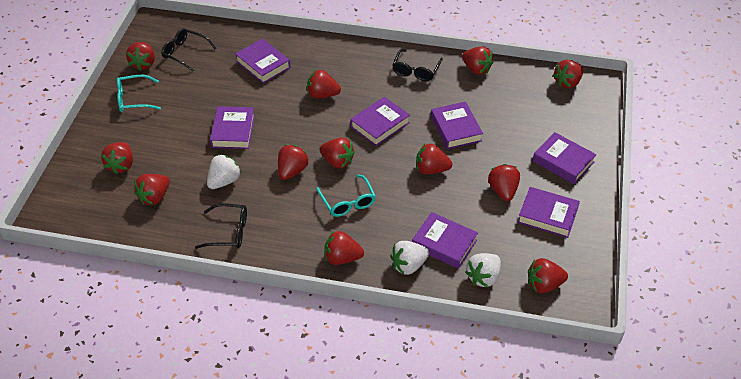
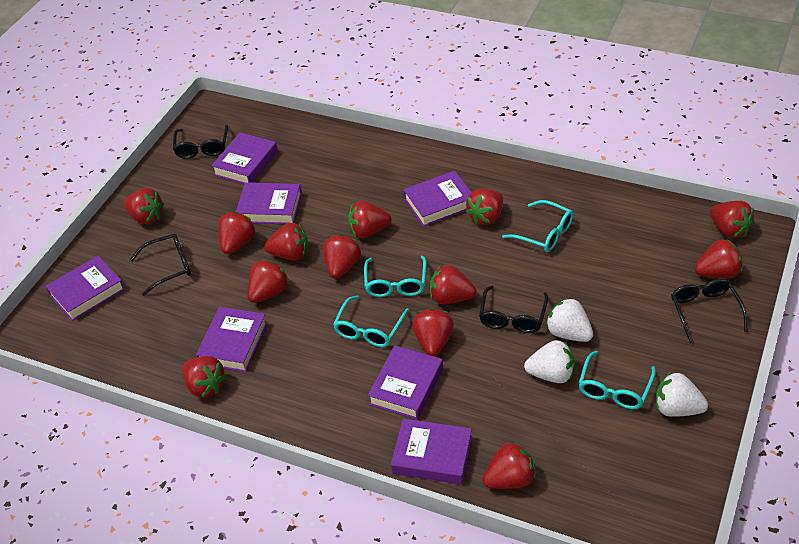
black glasses: [162,28,217,72] [195,203,247,249] [392,49,443,81] = 3 -> [130,233,191,296] [173,125,228,159] [479,285,548,333] [671,279,748,343] = 4
red strawberry: [101,142,133,174] [126,42,155,71] [134,174,170,205] [278,145,309,180] [307,70,341,98] [319,138,355,169] [325,231,364,265] [416,144,452,175] [462,46,493,75] [488,164,520,201] [528,258,568,293] [553,60,583,88] = 12 -> [124,188,164,224] [182,356,227,397] [218,212,255,254] [247,259,289,303] [265,223,308,260] [323,234,361,278] [348,201,391,238] [412,308,454,356] [430,265,476,304] [465,189,503,225] [482,441,536,489] [695,239,743,278] [710,201,754,239] = 13
turquoise glasses: [117,75,161,112] [316,175,376,217] = 2 -> [333,296,409,347] [364,256,427,297] [502,200,573,252] [578,351,656,409] = 4

